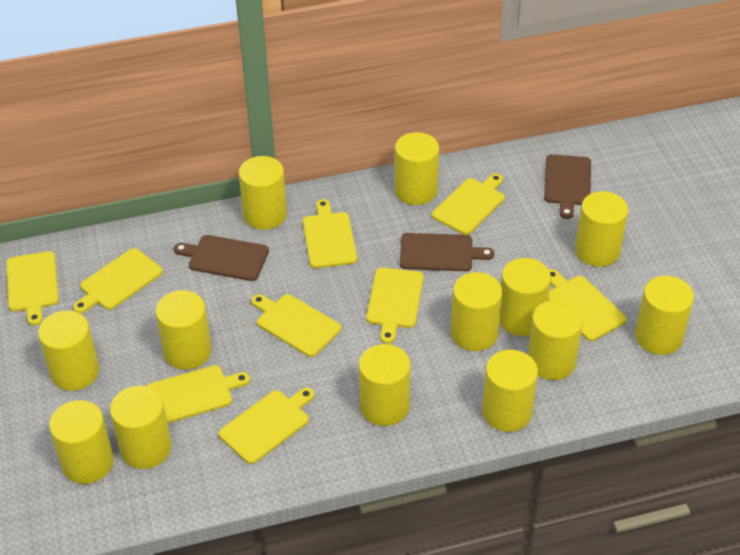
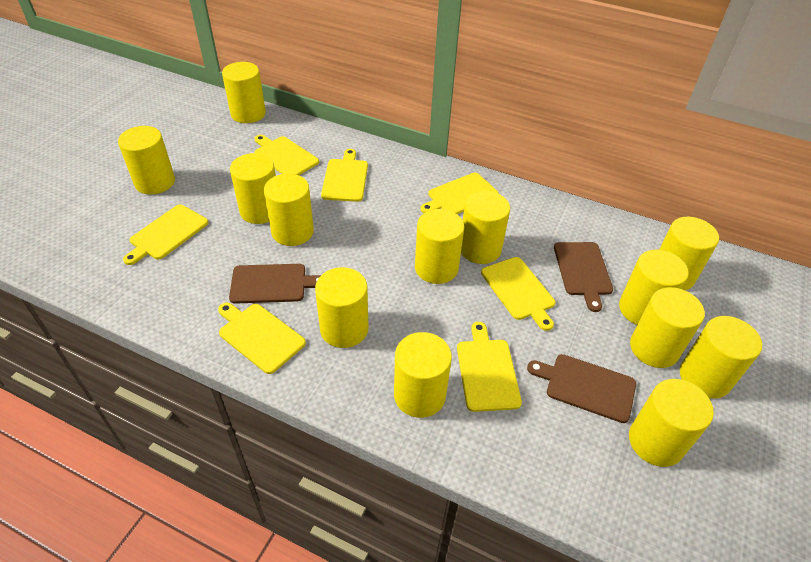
yellow cutting board: [6,251,59,326] [73,248,163,313] [147,365,250,423] [219,388,314,464] [251,294,341,357] [303,199,357,268] [366,268,424,344] [432,174,505,235] [548,269,627,341] = 9 -> [123,205,208,265] [218,302,306,374] [254,135,319,175] [321,149,368,202] [420,173,499,214] [457,322,522,412] [481,257,555,331] = 7

